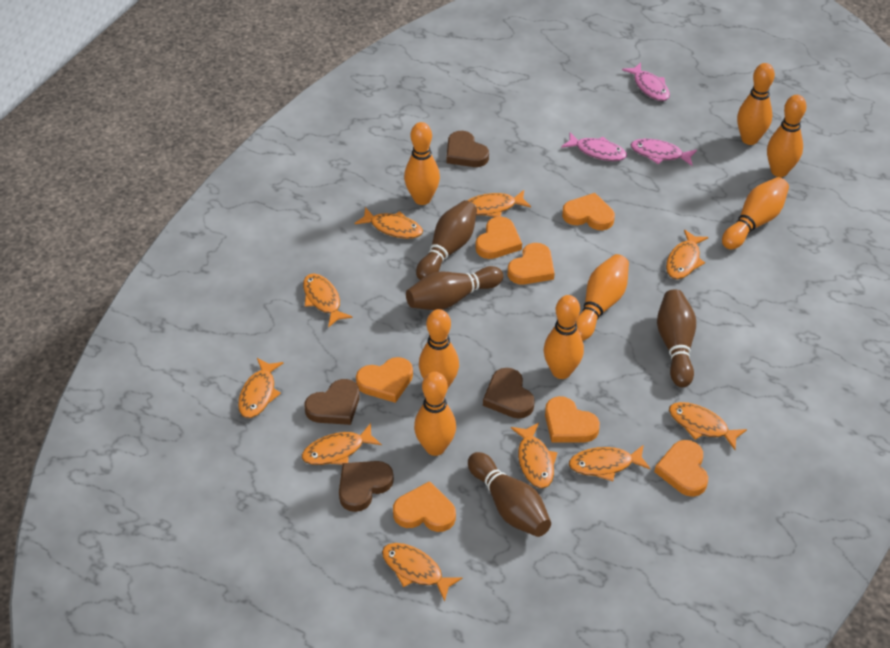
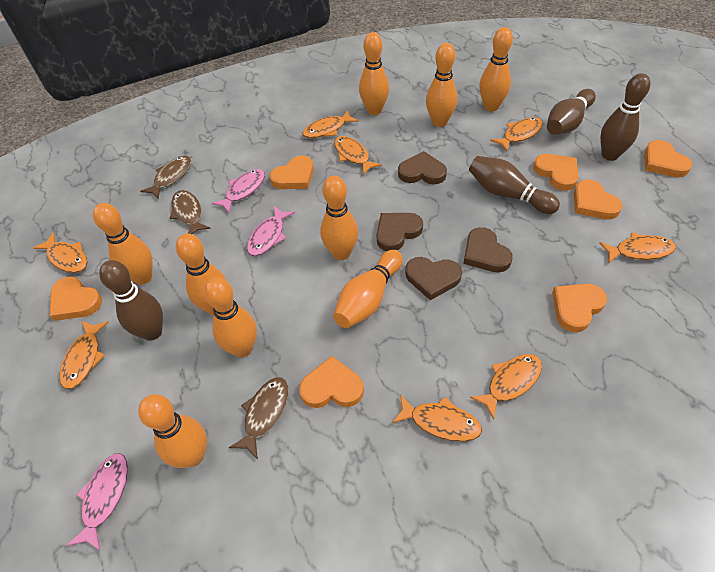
brown fish: none = 0 -> [140,156,191,199] [169,190,211,234] [229,377,289,459] = 3
orange bowling pin: [404,122,440,205] [414,372,456,456] [419,309,459,388] [544,295,584,379] [576,254,629,341] [722,177,789,250] [737,63,775,145] [767,95,806,177] = 8 -> [93,203,153,285] [138,394,207,468] [176,233,227,315] [204,277,257,357] [320,176,358,260] [333,250,403,328] [359,32,389,115] [426,43,457,127] [479,27,513,111] = 9
orange fish: [238,358,283,418] [302,423,382,465] [303,274,353,328] [355,207,423,239] [382,543,462,602] [467,190,531,217] [511,423,558,488] [569,445,650,481] [666,230,709,279] [669,402,747,450] = 10 -> [33,233,88,273] [60,321,109,389] [302,110,359,138] [334,136,382,175] [392,394,482,441] [470,354,542,420] [490,117,543,151] [599,232,676,264] = 8

